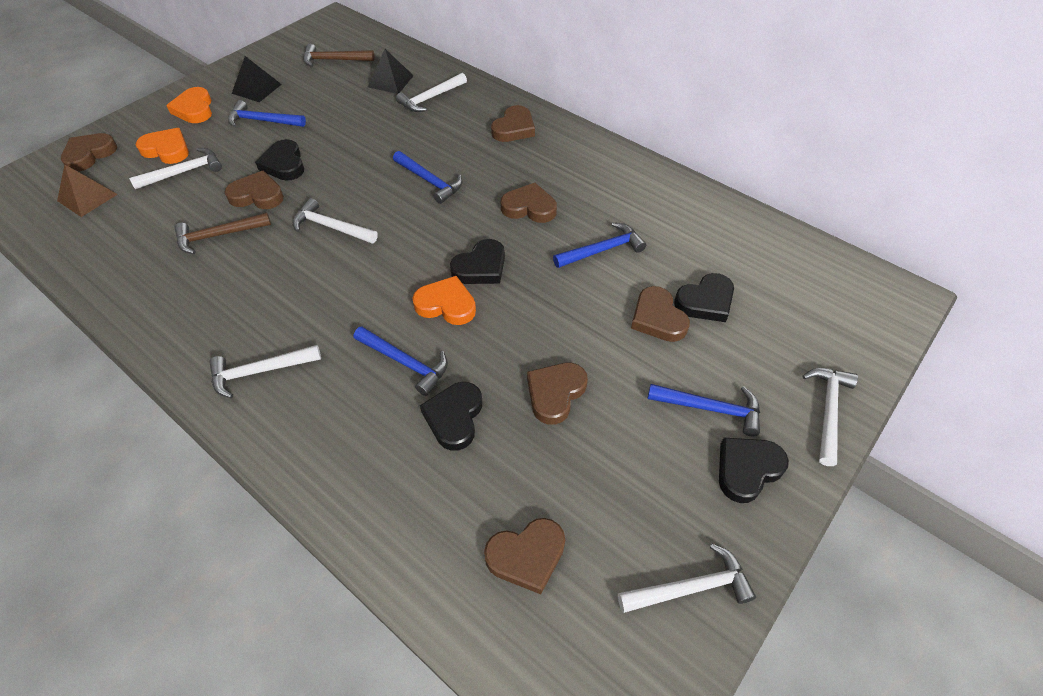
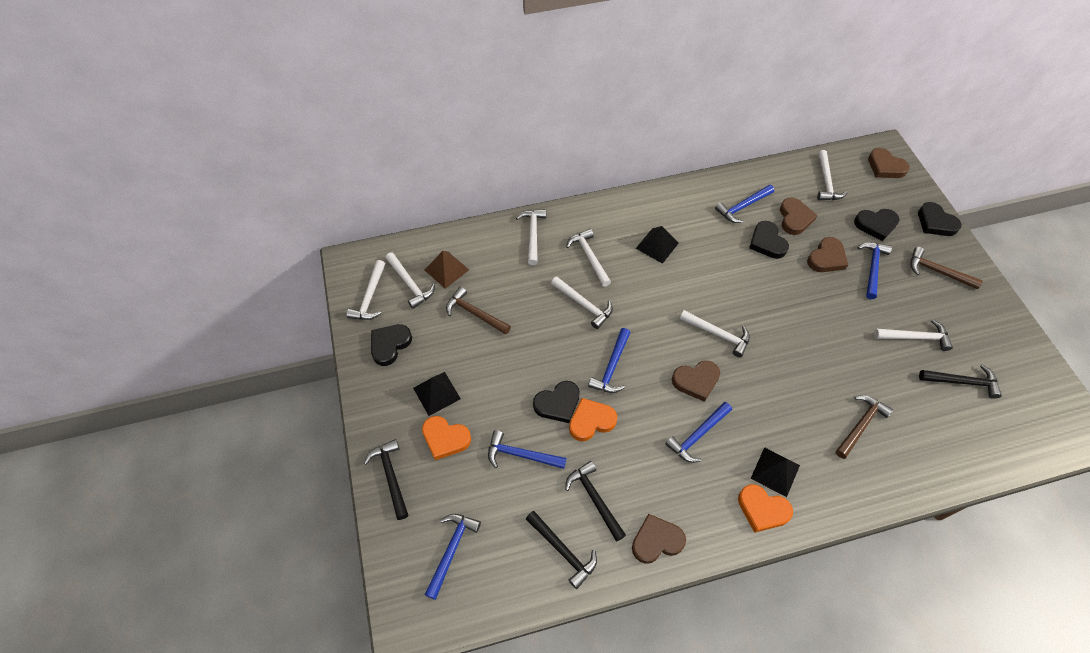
black hammer: none = 0 -> [364,439,408,520] [526,511,597,589] [565,461,626,542] [919,364,1002,399] = 4
black pyramid: [232,56,282,102] [368,49,414,94] = 2 -> [413,372,461,416] [636,226,679,264] [751,447,800,497] = 3
blue hammer: [228,100,306,127] [354,326,448,396] [393,151,463,204] [553,222,646,268] [648,384,760,436] = 5 -> [425,514,481,600] [488,430,567,469] [588,328,630,393] [665,402,732,463] [715,185,774,223] [858,242,892,299] = 6
brown hammer: [175,213,271,254] [303,44,374,67] = 2 -> [446,287,511,335] [836,395,893,459] [910,247,983,289] = 3
brown heart: [61,133,117,172] [225,170,284,209] [484,518,565,594] [491,105,535,142] [501,183,557,223] [527,362,588,425] [631,286,690,342] = 7 -> [632,514,686,564] [672,361,720,402] [780,198,818,235] [807,237,848,272] [868,148,910,178] = 5
white hammer: [129,148,222,189] [209,345,321,398] [293,198,378,244] [396,73,467,112] [618,544,756,613] [802,368,858,466] = 6 -> [346,260,385,320] [385,252,435,309] [516,209,546,265] [551,277,613,329] [566,229,611,287] [680,310,750,357] [817,150,848,200] [874,320,953,351] = 8

